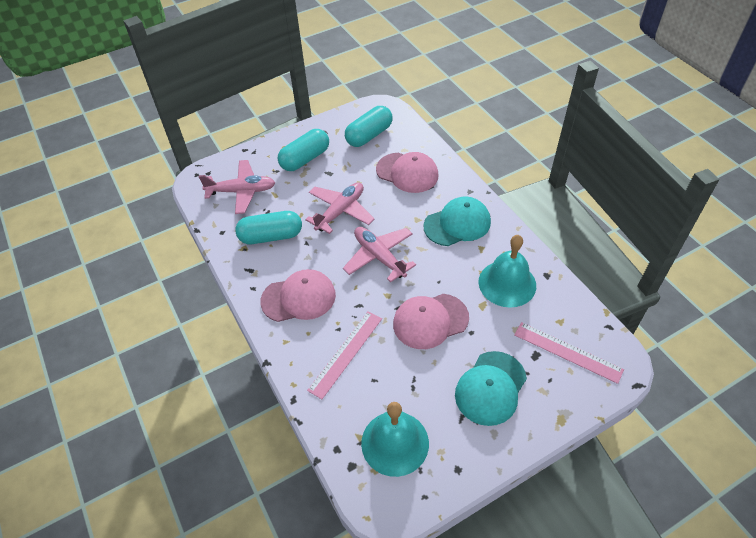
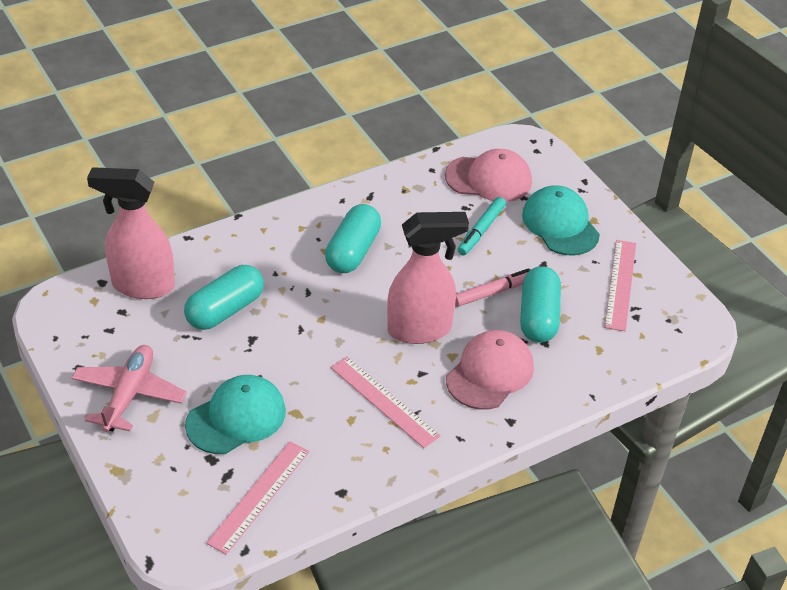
pink cap: [260,269,336,322] [376,152,439,193] [393,294,469,349] = 3 -> [445,149,532,202] [446,330,534,410] = 2
pink marker: none = 0 -> [455,268,531,307] = 1
pink plane: [199,160,275,214] [305,182,375,234] [343,227,416,283] = 3 -> [72,345,187,432] = 1
pink ruler: [307,311,382,399] [514,322,624,384] = 2 -> [206,441,309,555] [331,356,440,448] [604,240,636,332] = 3
pink spray bottle: none = 0 -> [87,167,175,299] [387,212,469,344] = 2
turquoise bell: [361,402,429,477] [479,235,536,308] = 2 -> none = 0
turquoise marker: none = 0 -> [458,197,506,255] = 1

